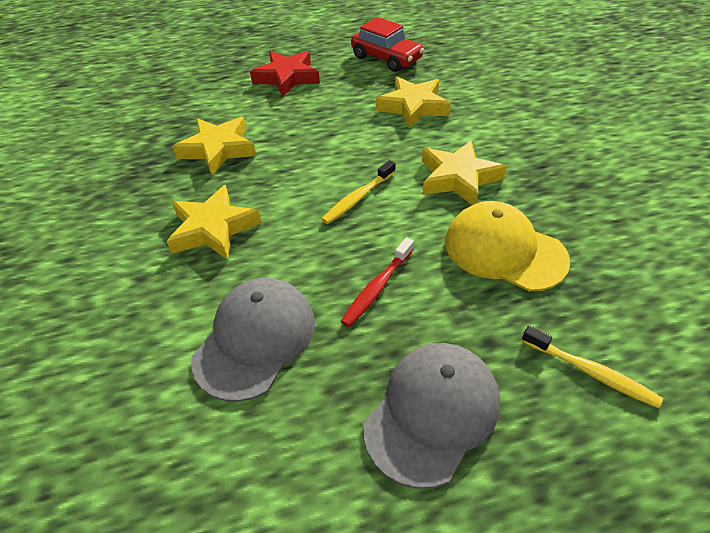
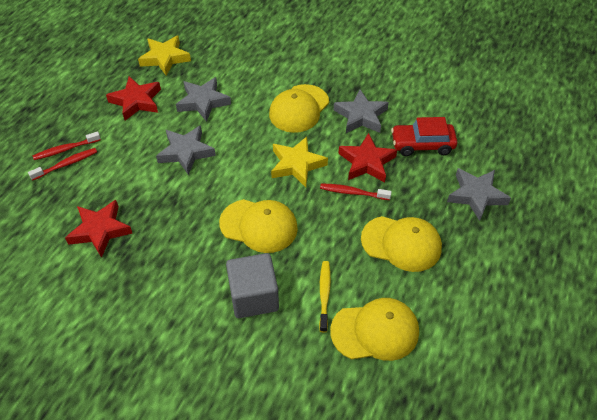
grey cap: [191,278,315,402] [363,343,500,489] = 2 -> none = 0
grey cube: none = 0 -> [226,253,279,318] = 1
grey star: none = 0 -> [156,126,216,175] [176,77,231,122] [334,90,389,133] [447,168,511,221] = 4
red star: [250,51,320,97] = 1 -> [65,200,133,258] [106,76,161,121] [338,133,397,182] = 3
red toothbrush: [340,237,414,327] = 1 -> [28,148,97,181] [33,132,101,160] [320,183,392,200] = 3
yellow cap: [445,201,570,291] = 1 -> [219,199,298,253] [269,84,329,133] [330,298,419,361] [361,216,442,272] = 4
yellow star: [167,185,261,260] [173,117,256,176] [376,77,451,129] [422,140,507,205] = 4 -> [138,36,191,76] [271,137,328,187] = 2
yellow toothbrush: [322,160,396,224] [522,326,663,408] = 2 -> [319,261,331,332] = 1

